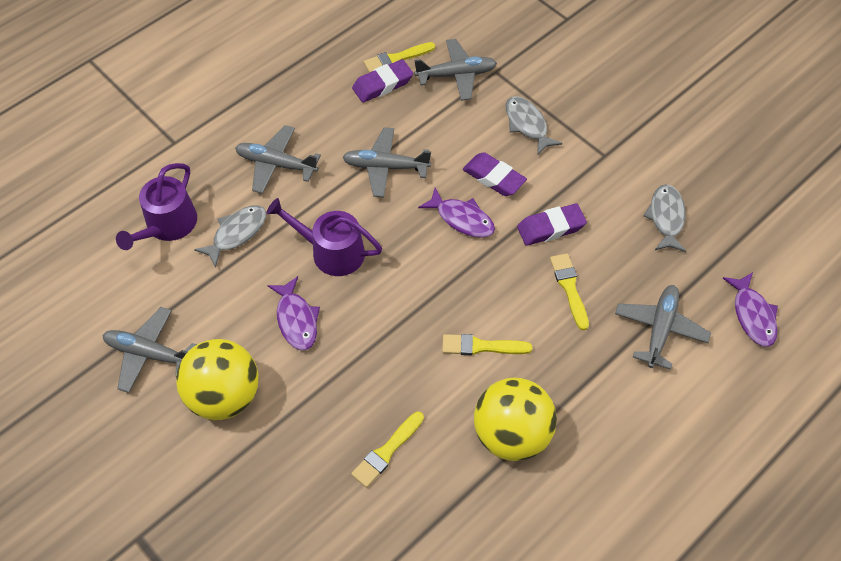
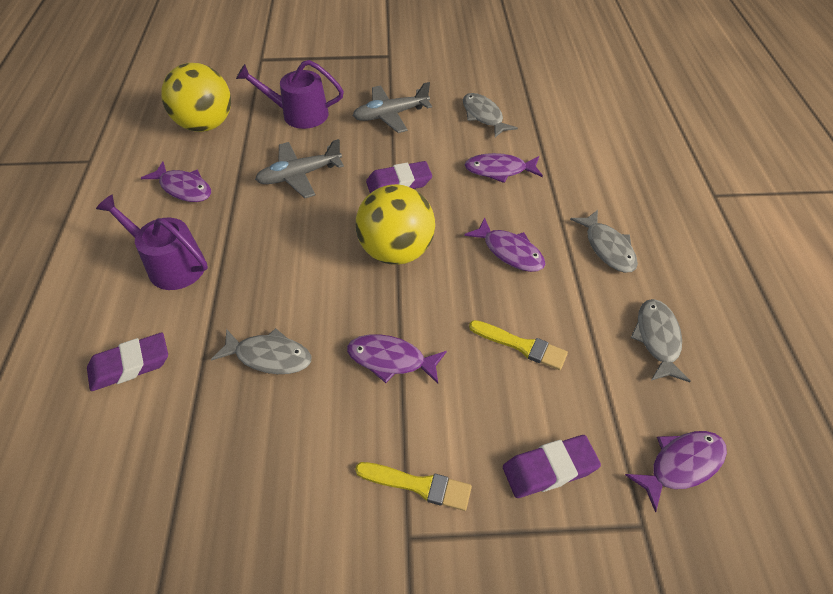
grey fish: [194,205,266,268] [506,96,562,155] [643,184,686,252] = 3 -> [211,328,311,374] [463,93,518,137] [570,210,638,273] [630,299,691,382] = 4
grey plane: [103,307,197,393] [235,125,321,193] [342,127,431,197] [414,39,497,101] [615,285,711,370] = 5 -> [255,139,344,198] [353,82,432,133] = 2
purple fish: [267,276,320,350] [418,188,495,238] [723,272,778,347] = 3 -> [141,161,211,202] [347,334,447,384] [464,217,545,272] [465,153,543,183] [625,431,727,512] = 5
yellow brush: [351,412,424,488] [364,42,435,73] [442,334,532,355] [550,253,589,330] = 4 -> [355,462,472,511] [469,320,568,370] = 2

